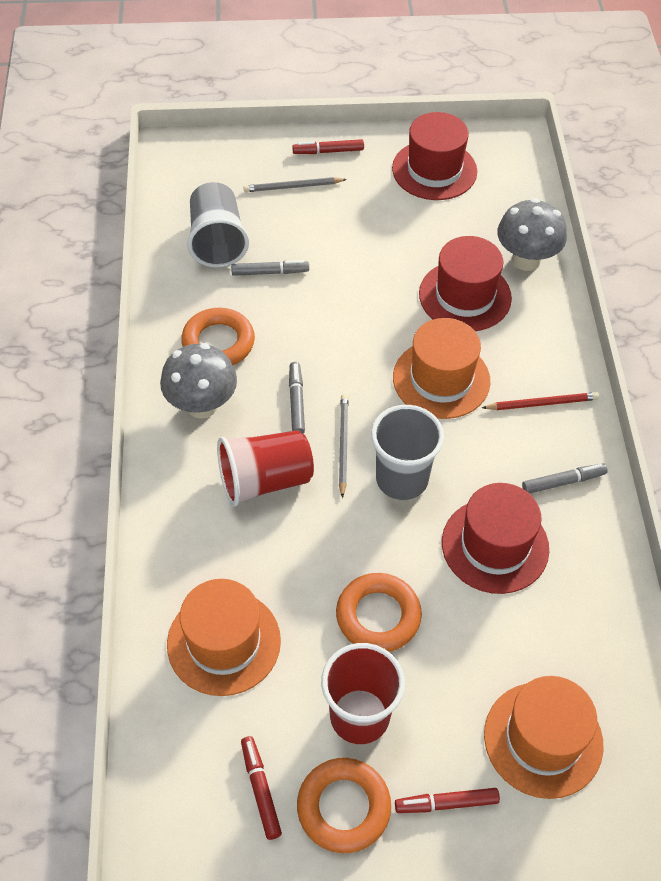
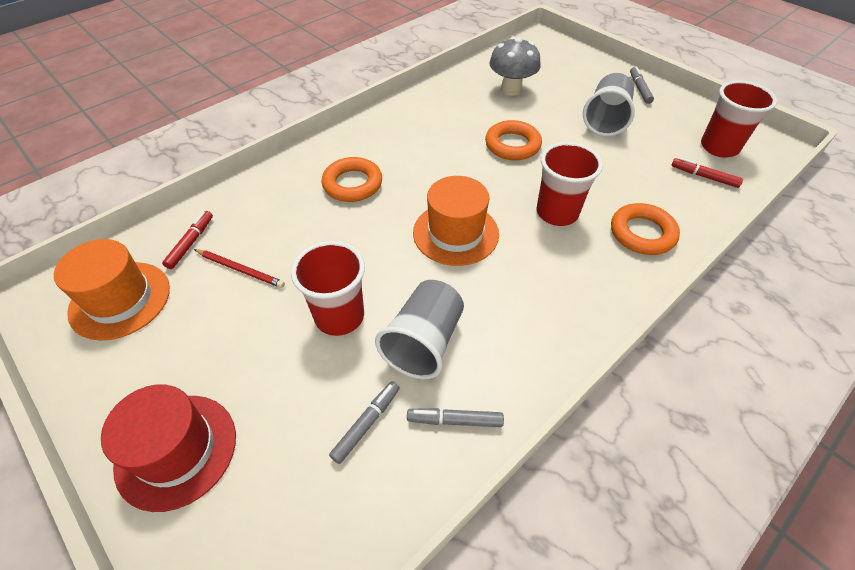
grey mushroom: [160,343,237,419] [497,198,567,271] = 2 -> [489,37,541,96] = 1
grey pencil: [243,177,347,192] [339,394,349,498] = 2 -> none = 0
orange hat: [167,579,281,696] [393,318,490,419] [484,676,603,799] = 3 -> [54,239,170,341] [413,176,499,266] = 2
red cup: [217,430,314,507] [321,643,405,744] = 2 -> [291,241,365,336] [537,142,603,226] [701,81,777,158] = 3
red hat: [392,112,477,200] [419,236,512,331] [442,483,549,594] = 3 -> [101,384,236,512] = 1
red marker: [241,736,282,840] [292,139,364,154] [395,788,500,813] = 3 -> [162,211,213,269] [671,157,743,188] = 2

